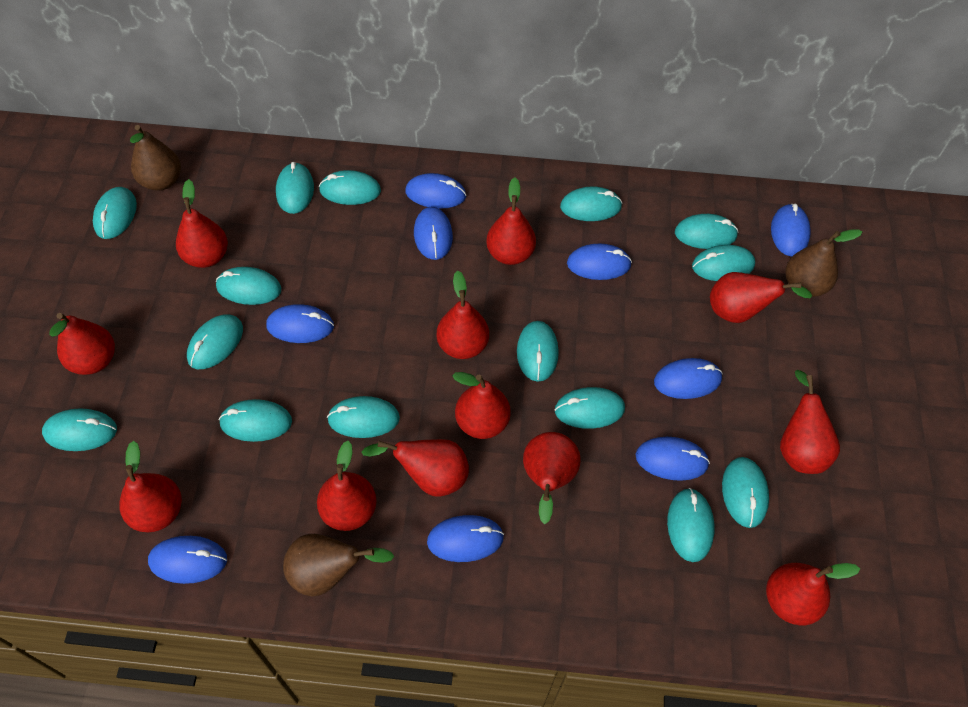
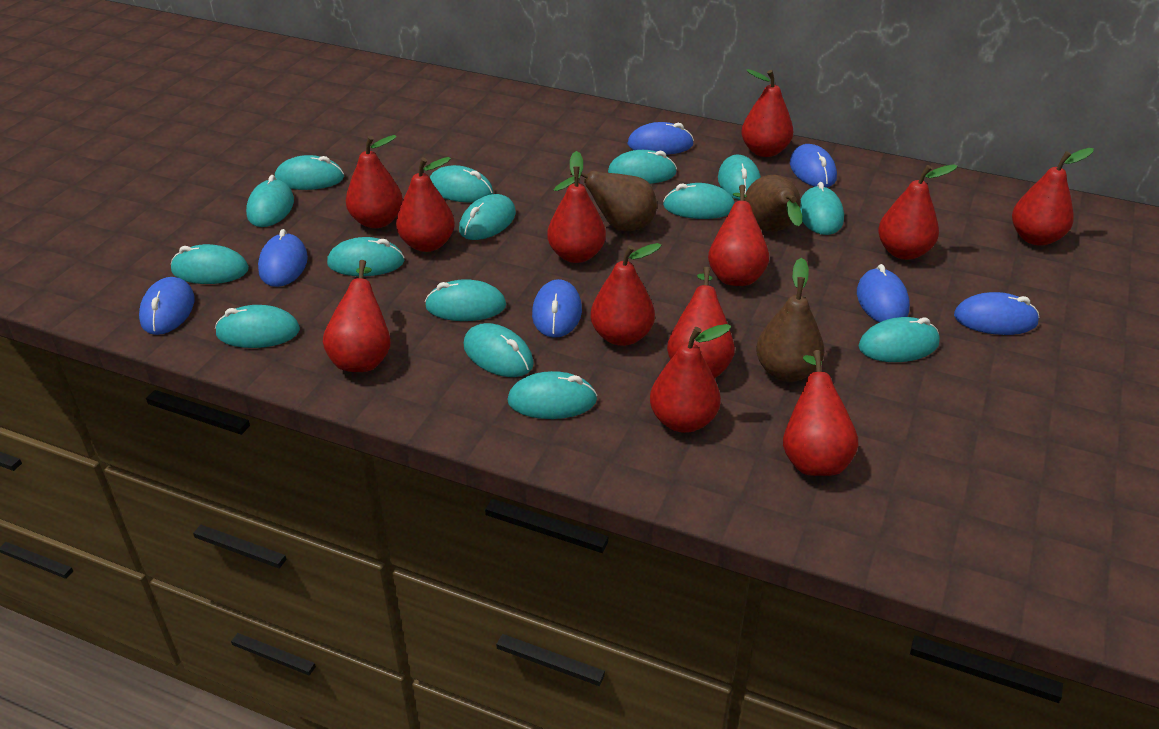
blue mouse: [148,536,227,584] [266,304,334,343] [405,173,466,209] [414,207,453,260] [427,515,504,562] [567,244,632,280] [635,437,710,481] [654,358,723,399] [771,204,811,256] = 9 -> [139,277,195,335] [258,229,308,287] [532,279,582,338] [627,122,694,155] [790,144,837,188] [857,264,910,323] [954,292,1040,335] = 7

